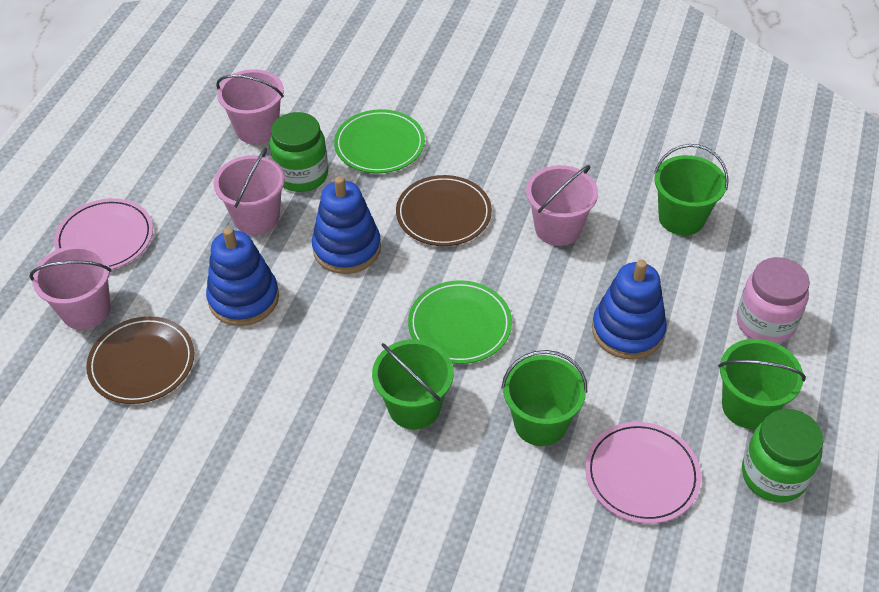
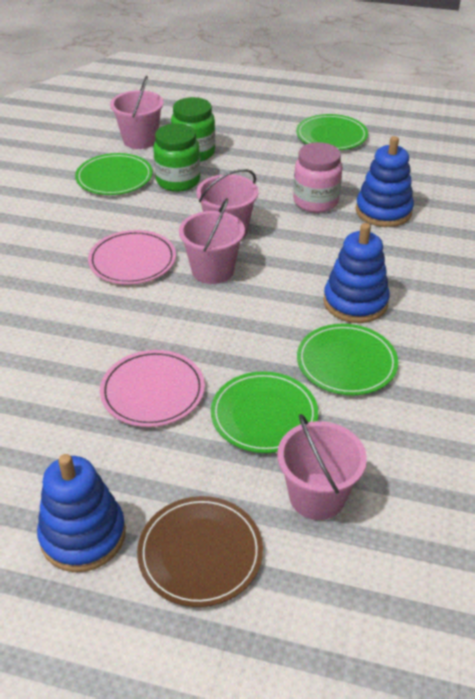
brown plate: [86,316,194,404] [396,175,492,246] = 2 -> [137,496,263,607] = 1
green bucket: [372,339,454,429] [501,350,587,446] [654,144,729,235] [718,339,806,429] = 4 -> none = 0
green plate: [334,109,425,173] [408,280,512,364] = 2 -> [75,153,153,195] [211,371,318,453] [296,114,368,150] [297,324,398,395] = 4

